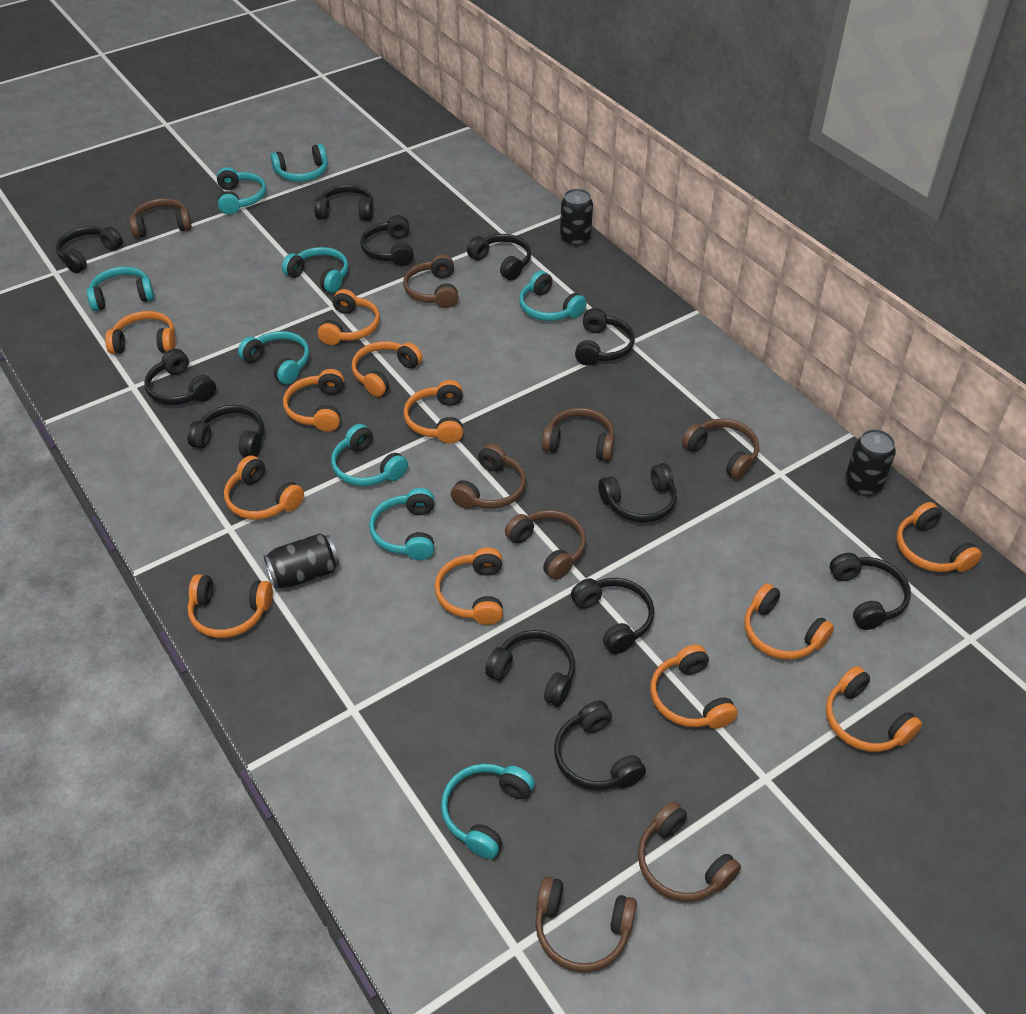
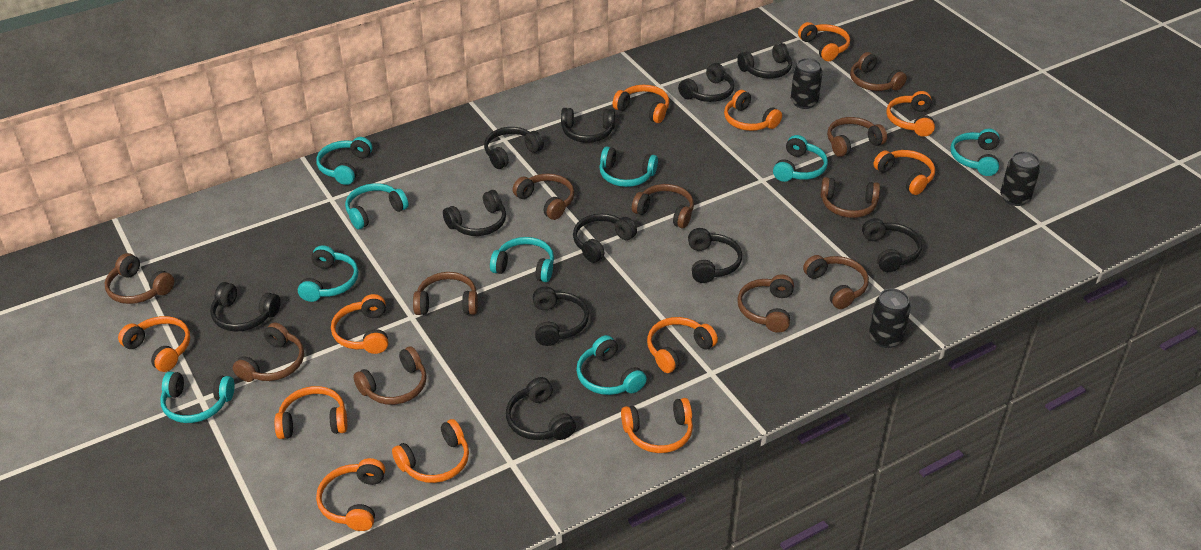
black headphones: [56,226,123,273] [144,349,216,405] [187,405,264,457] [314,184,374,221] [360,215,414,266] [467,234,531,281] [485,630,575,706] [554,701,646,790] [571,578,654,654] [575,308,635,366] [598,463,677,523] [830,553,911,630] = 12 -> [210,282,281,332] [443,190,506,236] [484,127,544,169] [506,377,576,440] [533,287,589,346] [561,108,615,143] [573,214,637,263] [678,63,734,102] [688,228,742,283] [737,43,792,78] [862,218,922,272] = 11
brown headphones: [129,198,192,238] [403,254,458,308] [451,444,526,509] [505,510,586,580] [535,876,637,973] [542,408,615,461] [638,801,741,902] [682,419,759,480] = 8 -> [104,253,174,304] [233,323,304,382] [353,346,427,405] [413,272,478,315] [513,173,574,220] [632,184,694,228] [737,274,794,333] [803,255,869,309] [820,177,880,218] [827,117,887,157] [850,52,907,91] = 11

